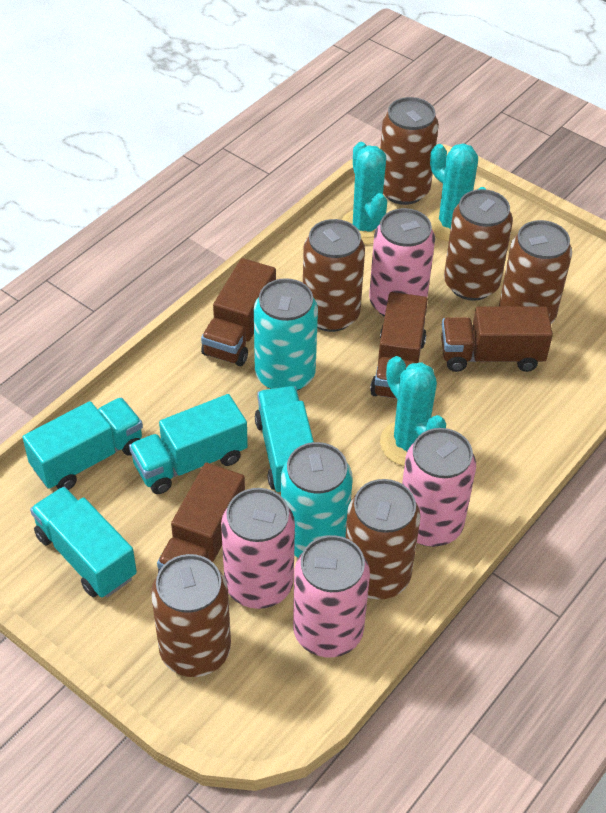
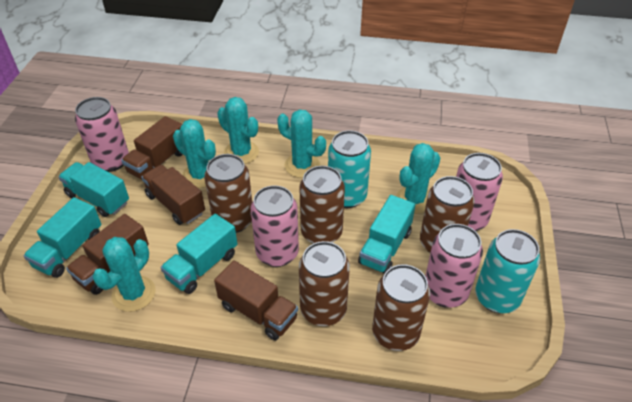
brown can: [151,554,231,677] [303,219,365,332] [345,479,421,599] [380,97,439,205] [444,189,513,301] [499,220,572,324] = 6 -> [204,154,252,233] [299,166,345,244] [299,241,350,326] [372,264,430,351] [420,176,475,253] = 5
turquoise cactus: [342,142,387,244] [380,356,446,466] [428,143,487,242] = 3 -> [92,237,156,312] [173,119,216,188] [217,97,259,164] [277,109,326,178] [396,143,440,214] = 5

